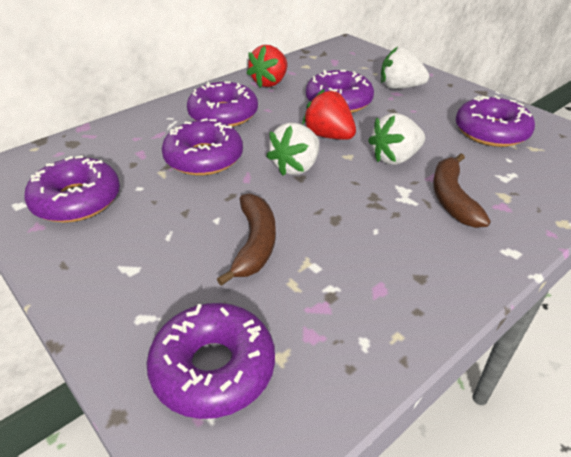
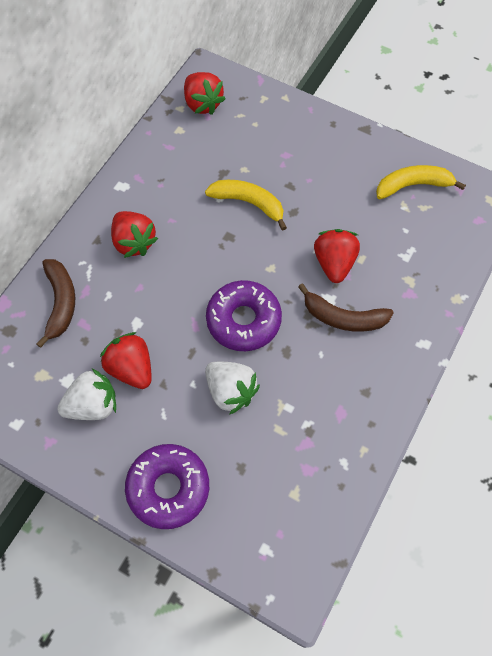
purple donut: [24,155,120,223] [146,303,275,419] [161,118,243,176] [187,81,258,127] [306,70,374,113] [456,95,535,147] = 6 -> [125,444,209,529] [206,280,282,351] = 2
red strawberry: [246,45,287,87] [302,89,356,140] = 2 -> [100,332,152,389] [111,211,158,258] [184,72,225,115] [314,229,360,283] = 4
white strawberry: [266,122,319,176] [368,113,425,165] [381,47,429,89] = 3 -> [57,369,116,420] [205,362,260,415] = 2
yellow banana: none = 0 -> [205,180,287,231] [376,165,466,199] = 2

